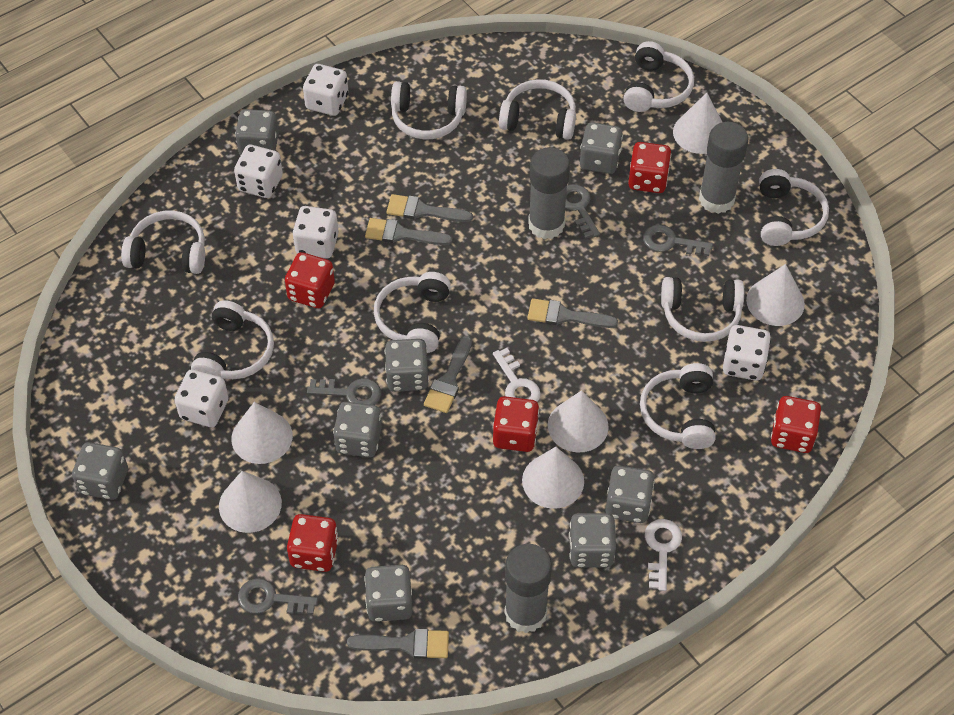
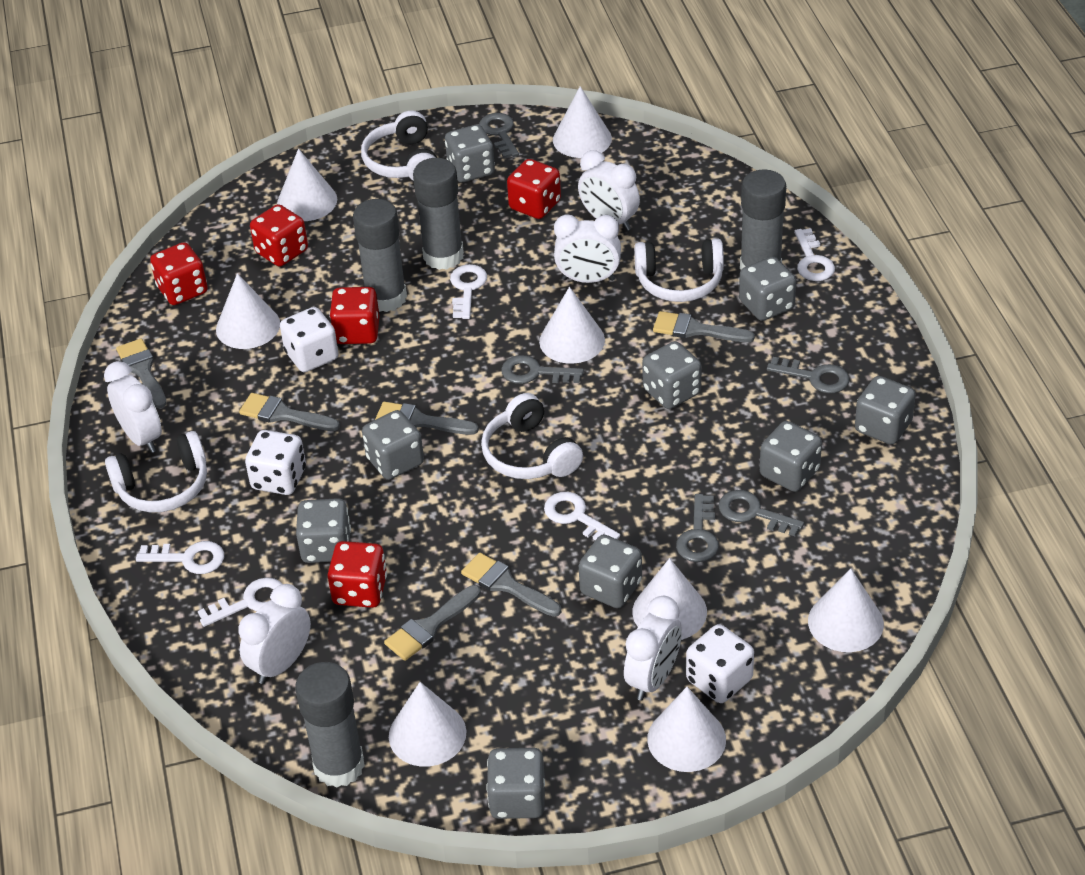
grey brush: [347,629,449,659] [365,218,453,245] [386,194,473,222] [424,336,472,413] [528,298,618,328] = 5 -> [116,338,167,408] [239,393,340,431] [375,402,479,435] [384,585,481,661] [461,553,561,617] [653,311,755,342] = 6
grey dice: [72,442,128,500] [235,109,279,156] [333,402,382,457] [364,565,412,622] [385,339,429,392] [569,513,616,568] [580,122,623,174] [605,466,655,523] = 8 -> [296,498,351,563] [362,410,424,480] [445,124,495,182] [486,748,545,819] [579,534,642,608] [642,341,702,409] [739,256,796,321] [760,421,822,492] [855,376,916,445] = 9
grey glue stick: [505,544,552,633] [528,147,570,239] [699,122,748,214] = 3 -> [295,662,365,788] [353,199,407,312] [413,158,464,270] [740,169,786,270] = 4
grey key: [238,578,318,614] [307,378,381,405] [565,184,600,238] [643,225,713,256] = 4 -> [479,113,519,158] [501,355,584,384] [676,494,719,562] [718,490,804,536] [767,357,849,393] = 5
white clock: none = 0 -> [104,361,162,453] [238,584,311,684] [554,214,621,283] [578,150,640,231] [624,596,682,701] = 5
white cone: [219,471,282,533] [231,402,293,464] [522,447,584,509] [548,390,609,453] [673,93,722,154] [746,264,805,326] = 6 -> [216,273,280,349] [277,149,337,221] [389,682,467,767] [539,287,605,364] [553,86,612,158] [633,558,707,640] [647,687,726,772] [808,569,884,652] = 8
white dice: [174,369,229,427] [234,144,283,198] [292,206,339,259] [303,64,349,116] [723,325,771,381] = 5 -> [245,430,306,495] [280,307,339,372] [686,624,754,703] = 3
white headphones: [121,210,205,274] [191,300,274,379] [374,272,451,353] [391,81,467,140] [499,79,576,140] [623,41,694,112] [640,363,716,449] [661,277,744,342] [759,169,829,246] = 9 -> [105,431,207,513] [361,110,437,181] [481,393,583,479] [634,238,724,302] = 4
white key: [493,348,540,402] [645,519,682,591] = 2 -> [136,541,224,574] [198,578,282,627] [450,264,487,319] [544,492,620,540] [794,228,835,281] = 5

